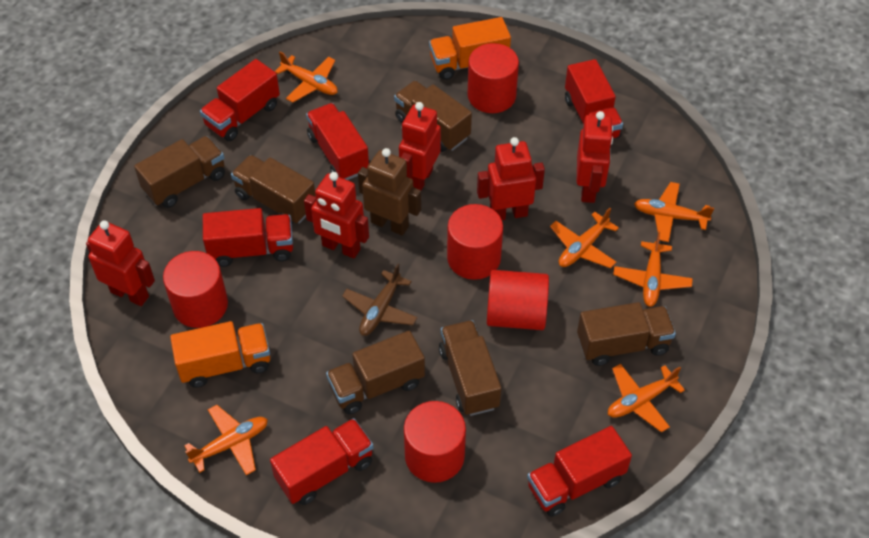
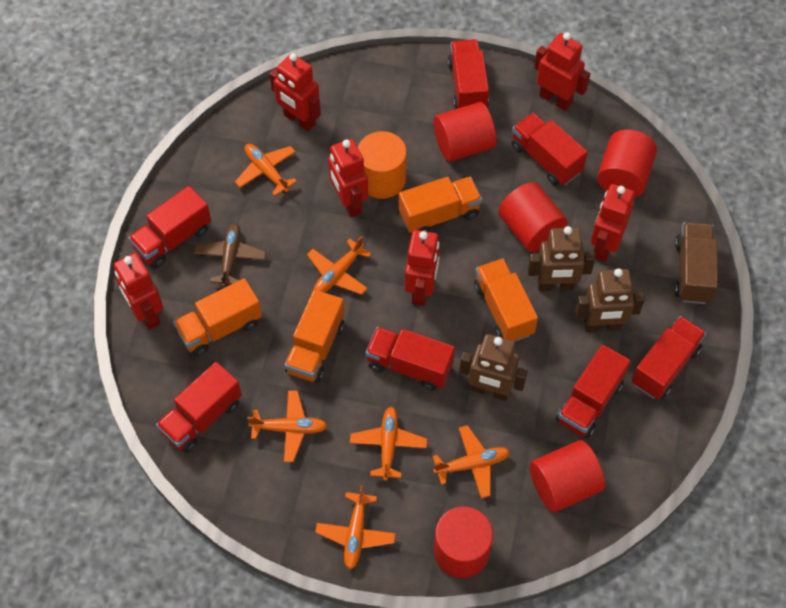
brown robot: [358,148,421,236] = 1 -> [459,334,528,401] [528,226,595,291] [575,269,645,332] = 3
brown truck: [134,136,225,208] [231,155,316,224] [326,331,425,414] [394,81,472,152] [439,320,501,416] [577,302,676,366] = 6 -> [675,222,718,304] = 1
orange cylinder: none = 0 -> [358,131,407,199] = 1
orange truck: [170,321,270,388] [429,17,511,80] = 2 -> [173,278,262,356] [284,290,345,383] [399,177,482,233] [474,258,538,342] = 4
red robot: [86,220,155,306] [304,172,369,259] [399,102,441,191] [477,137,545,220] [577,111,613,203] = 5 -> [114,253,163,330] [270,53,321,131] [328,139,368,217] [405,230,440,306] [534,32,590,111] [591,184,635,262] = 6
red truck: [200,59,280,141] [203,208,293,267] [270,418,374,505] [306,103,369,180] [527,426,632,517] [565,59,623,138] = 6 -> [128,186,211,268] [156,362,242,453] [366,327,455,391] [448,39,489,109] [511,113,588,185] [556,345,631,438] [632,316,706,399] = 7

